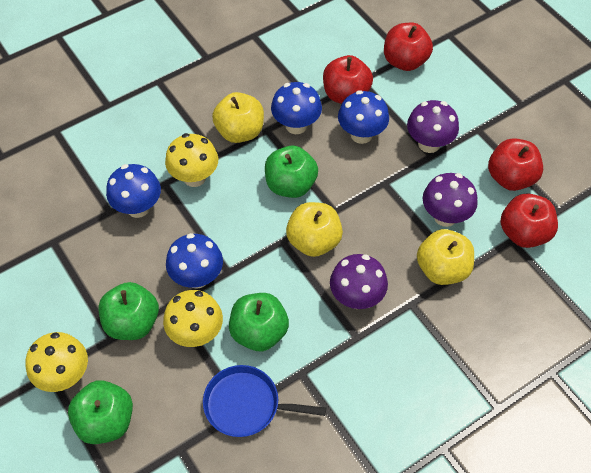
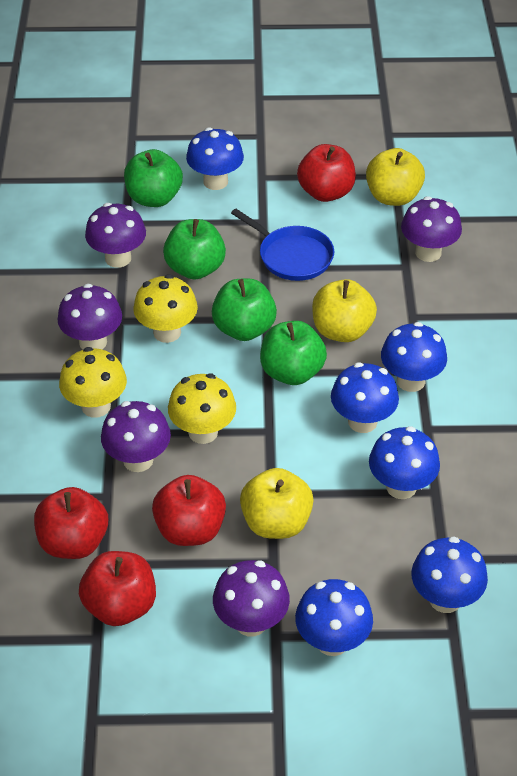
blue mushroom: [106,164,161,218] [166,233,223,289] [271,82,322,134] [338,90,389,144] = 4 -> [186,127,244,190] [295,579,373,656] [331,362,399,433] [369,426,440,499] [381,322,447,392] [411,536,488,613] = 6
purple mushroom: [330,254,388,309] [407,100,459,153] [422,173,478,227] = 3 -> [57,284,122,350] [85,203,146,268] [101,401,171,472] [213,560,290,637] [401,196,462,262] = 5

